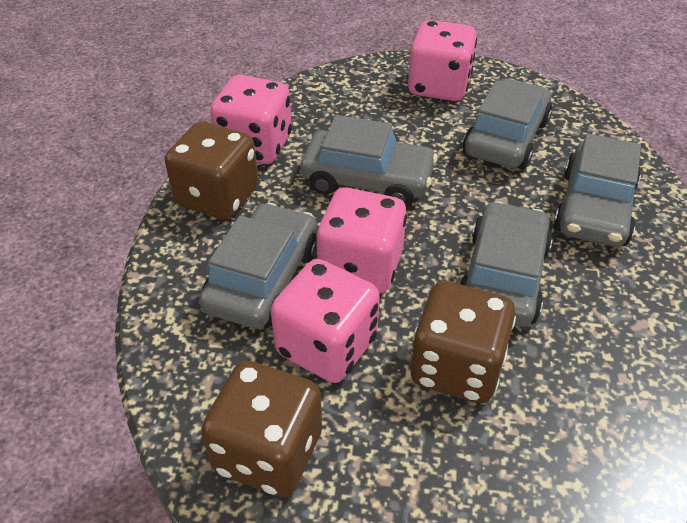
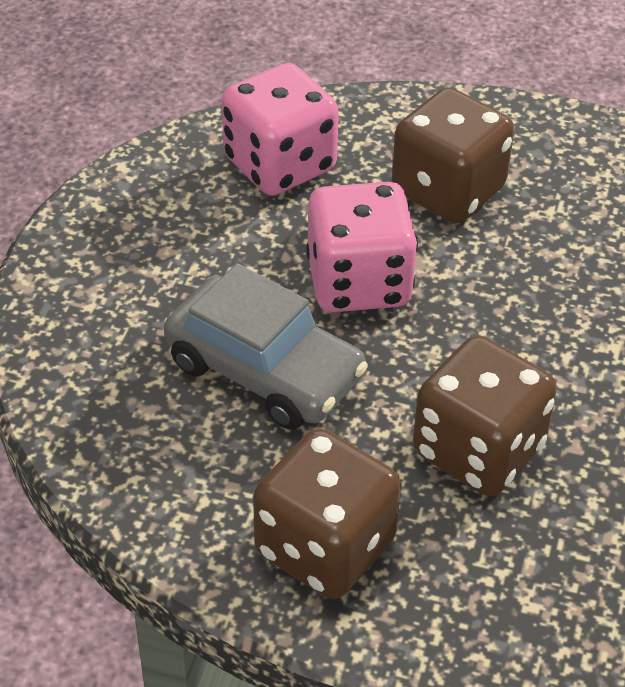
grey car: [199,203,317,329] [301,115,438,206] [459,201,553,327] [463,78,552,169] [554,134,641,247] = 5 -> [164,263,368,430] = 1
pink dice: [210,75,292,164] [271,259,380,383] [316,188,407,293] [408,20,477,101] = 4 -> [222,63,339,196] [306,182,418,312] = 2

